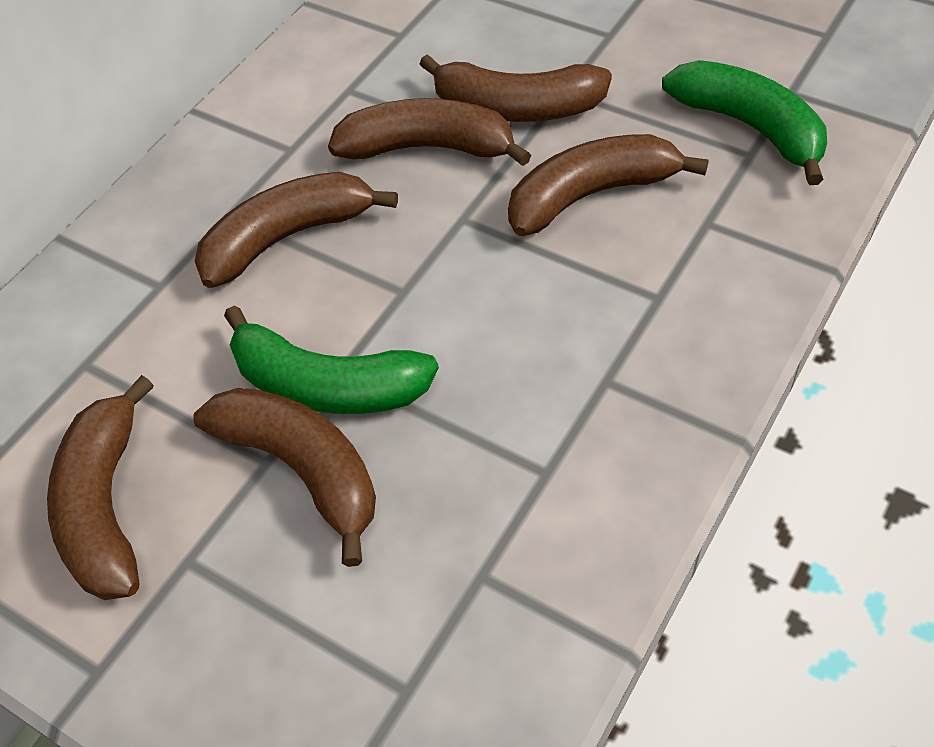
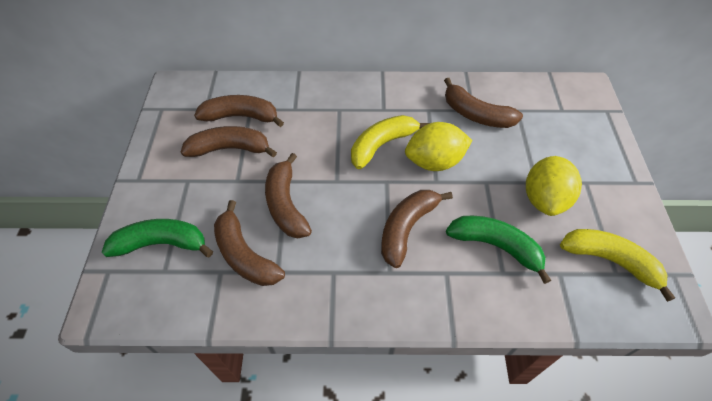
yellow banana: none = 0 -> [351,115,429,169] [560,229,675,302] = 2
yellow lemon: none = 0 -> [405,122,472,171] [526,156,582,216] = 2

